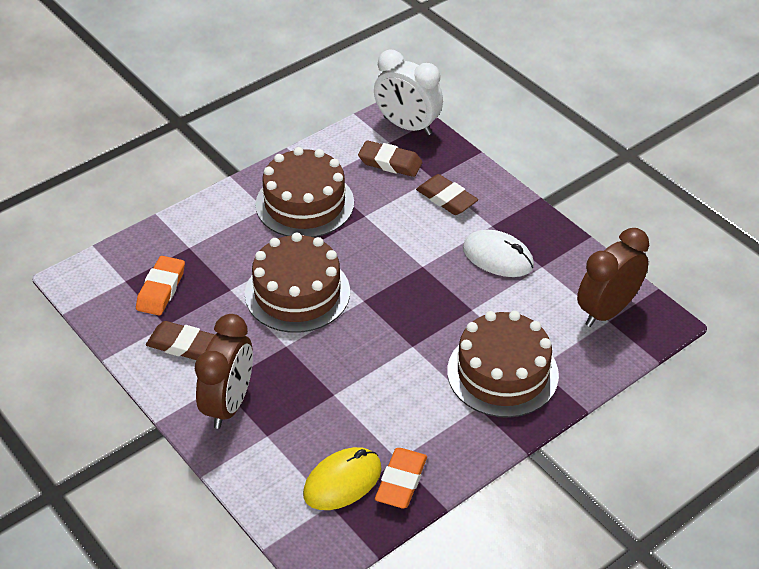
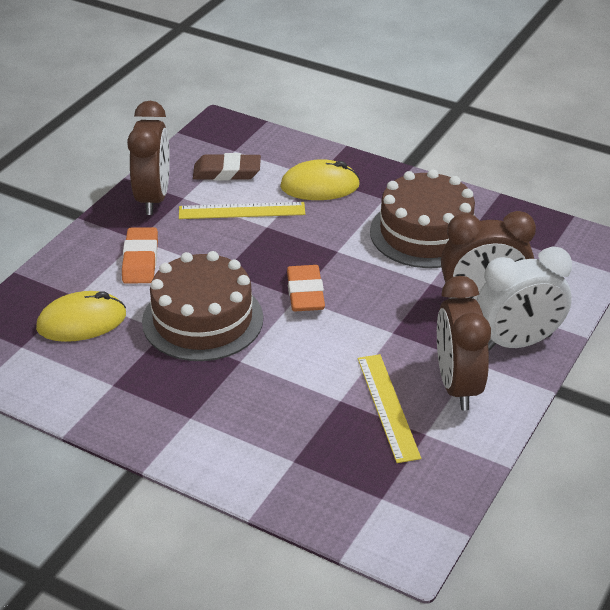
brown cake: [245,232,350,333] [255,147,354,237] [447,311,559,418] = 3 -> [142,251,263,361] [370,169,475,268] = 2
brown clock: [195,314,253,429] [577,228,649,327] = 2 -> [127,101,170,215] [437,276,491,410] [441,211,536,301] = 3
brown eraser: [146,321,215,360] [358,140,423,177] [416,174,478,215] = 3 -> [193,153,261,181] = 1
white mouse: [463,230,534,277] = 1 -> none = 0
yellow mouse: [303,447,382,510] = 1 -> [36,291,126,342] [280,159,360,200] = 2
yellow ruler: none = 0 -> [179,202,305,219] [358,354,421,463] = 2

